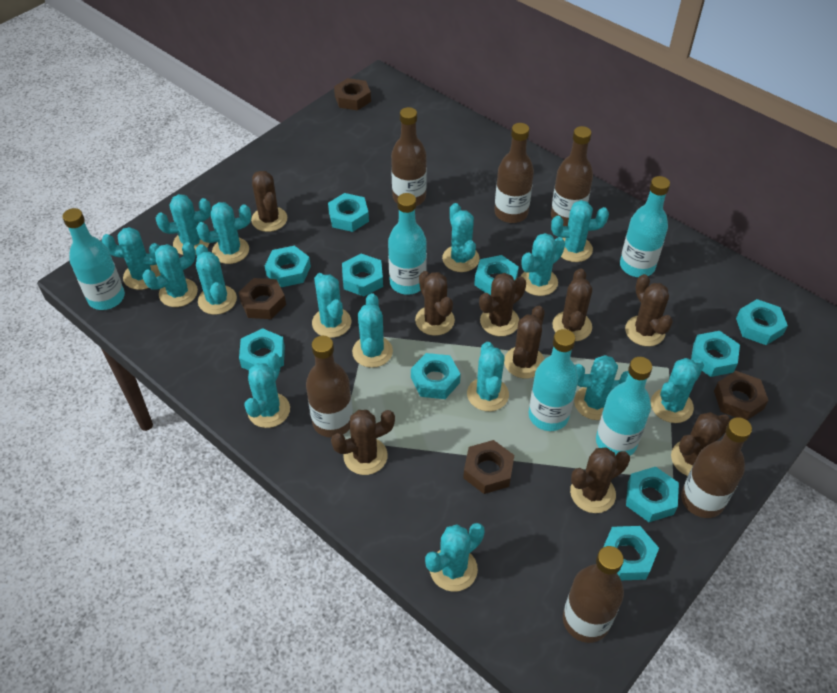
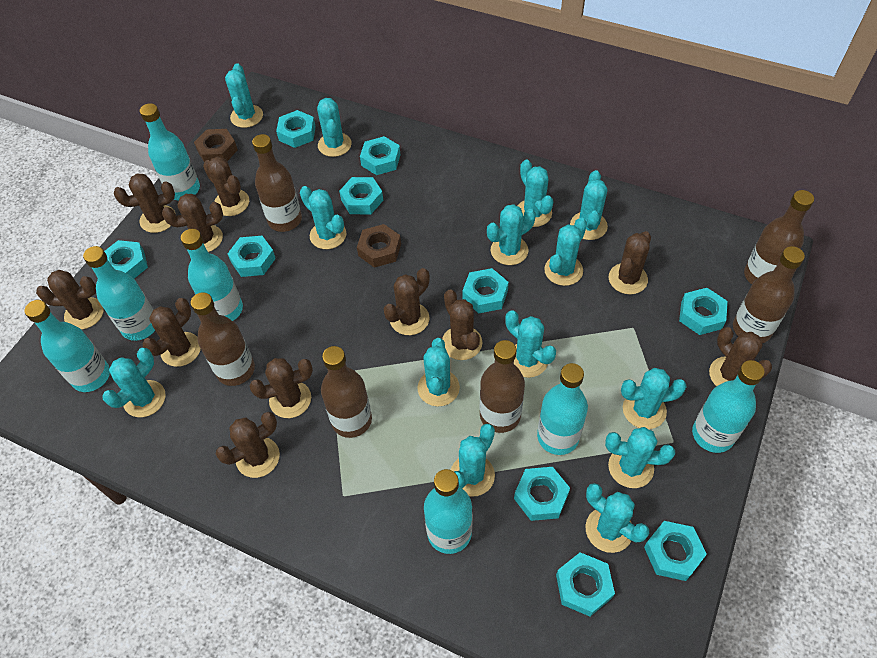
brown cactus: [251,171,287,232] [331,410,395,475] [415,271,455,336] [479,273,526,336] [504,306,545,379] [552,268,592,341] [570,447,630,513] [625,274,673,346] [671,412,730,476] = 9 -> [36,270,104,330] [114,174,176,233] [143,298,201,367] [162,194,223,252] [203,157,249,216] [216,412,280,478] [249,358,313,418] [384,268,430,335] [442,289,482,360] [609,231,651,294] [709,327,772,386] = 11
brown nut: [238,278,286,319] [334,78,371,110] [463,440,514,494] [714,371,769,420] = 4 -> [194,129,238,163] [357,224,401,268] = 2
turquoise bottle: [62,208,125,310] [388,193,427,295] [529,329,578,431] [596,357,652,456] [620,176,670,277] = 5 -> [24,300,110,392] [83,246,155,341] [140,103,200,201] [181,229,243,321] [424,469,472,554] [537,363,588,455] [692,360,765,453] = 7
turquoise cactus: [102,227,161,290] [142,242,198,307] [156,194,211,255] [196,202,251,264] [196,244,237,315] [244,352,290,428] [312,273,351,338] [352,293,393,368] [425,523,485,592] [442,203,480,272] [467,342,509,411] [521,233,565,296] [551,200,609,262] [574,355,629,420] [651,358,704,423] = 15 -> [102,348,166,417] [225,63,263,128] [300,186,347,249] [317,98,352,157] [417,338,460,407] [451,424,495,497] [487,204,536,265] [505,310,556,378] [518,160,553,227] [544,218,587,286] [570,170,608,240] [585,483,649,553] [605,427,675,488] [621,368,687,429] = 14

